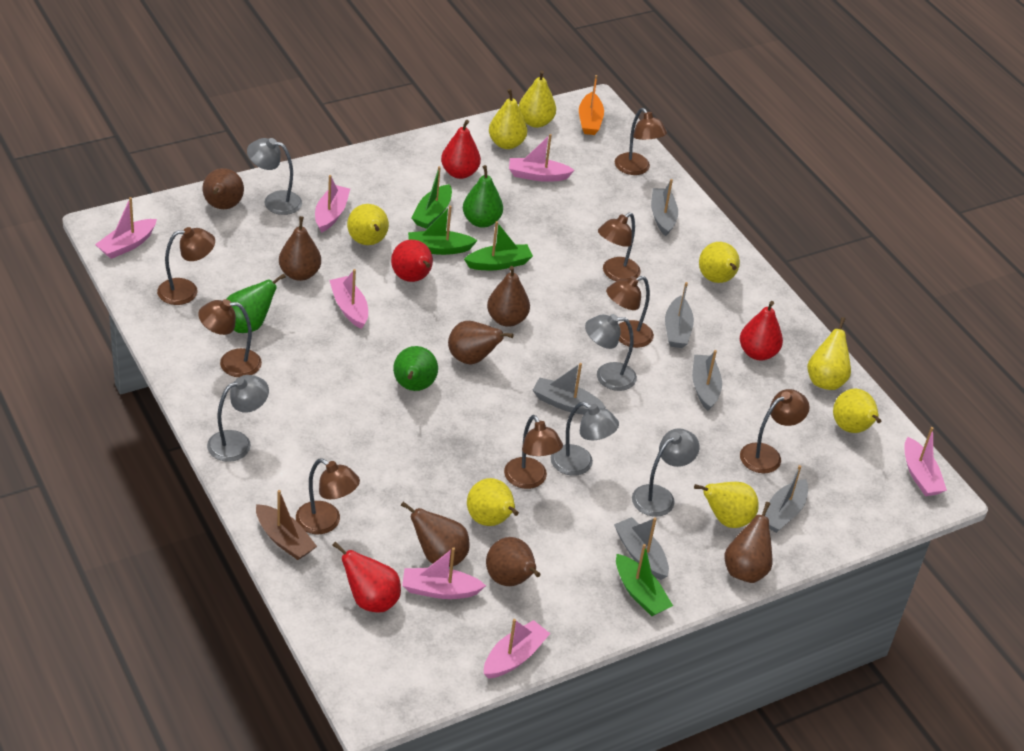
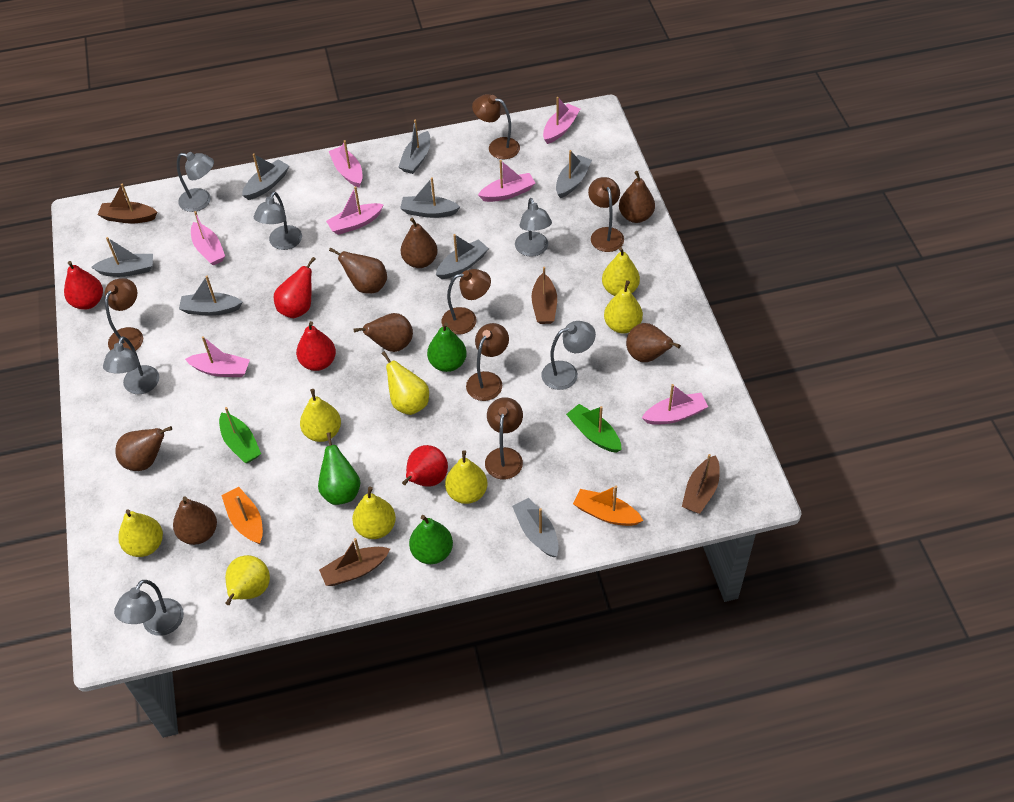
brown boat: [256,490,317,560] = 1 -> [98,184,157,223] [319,538,390,586] [531,267,557,324] [682,454,720,514] = 4
brown lamp: [157,227,215,305] [198,299,262,377] [296,458,360,534] [504,415,563,489] [598,212,641,281] [606,276,654,348] [615,108,667,175] [740,389,810,473] = 8 -> [105,278,143,351] [442,269,491,335] [466,323,509,401] [472,94,520,159] [485,397,523,480] [588,177,624,252] = 6
green boat: [408,206,478,255] [412,166,452,229] [464,221,533,270] [616,544,673,616] = 4 -> [219,407,261,463] [566,404,622,453] = 2
grey boat: [533,363,606,415] [614,517,669,580] [651,179,678,236] [665,282,694,348] [692,350,722,411] [765,465,808,533] = 6 -> [91,237,153,277] [179,276,242,316] [242,154,289,200] [399,120,430,174] [400,177,460,218] [436,234,489,279] [512,498,559,557] [556,150,592,198] = 8
grey lamp: [207,375,269,462] [247,138,302,215] [551,402,619,476] [585,314,637,391] [632,428,700,517] = 5 -> [103,336,159,394] [114,580,184,636] [177,152,214,212] [254,191,302,250] [515,198,552,257] [541,321,596,390] = 6
orange boat: [579,75,604,135] = 1 -> [221,487,263,544] [573,486,643,526] = 2

